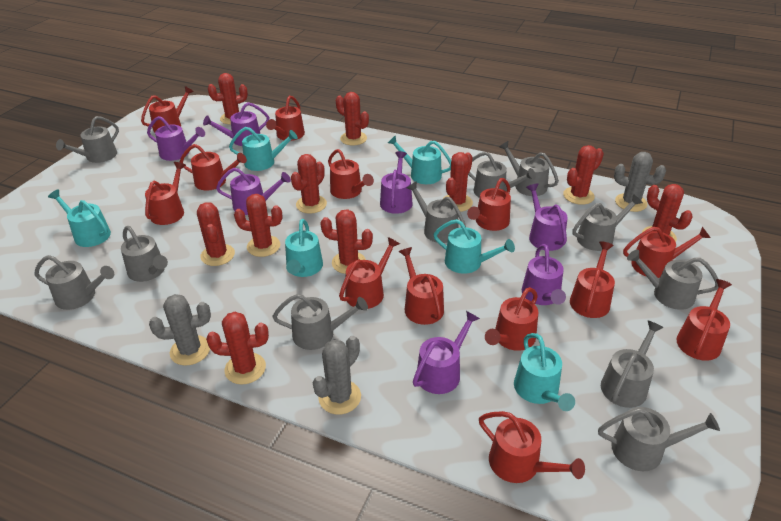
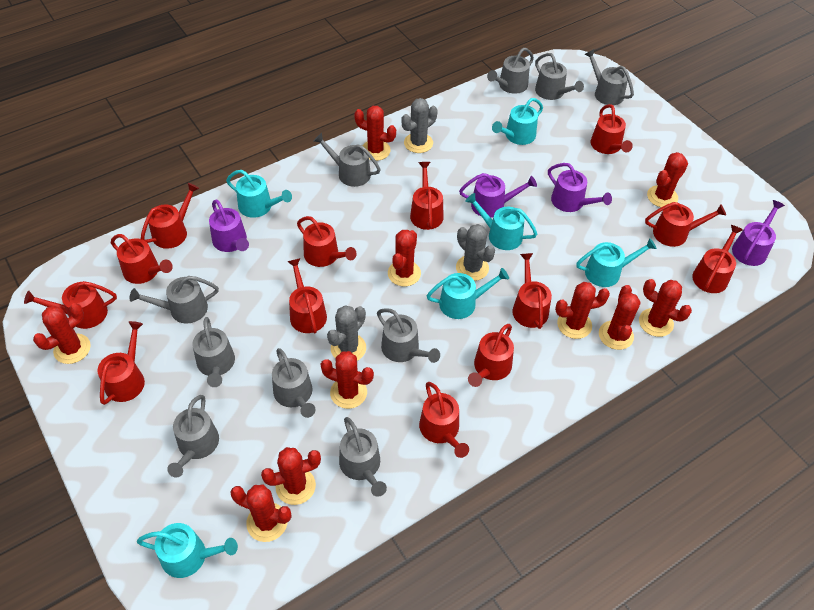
grey watering can: [34,255,114,310] [56,116,119,163] [121,226,168,282] [272,294,368,350] [407,181,466,243] [468,152,536,198] [499,141,559,196] [572,194,643,251] [598,407,720,471] [601,321,663,408] [627,250,719,310] = 11 -> [130,276,219,324] [167,395,219,478] [192,317,235,387] [272,348,316,418] [314,133,381,187] [339,417,387,497] [377,308,440,363] [487,48,534,94] [535,53,584,100] [585,49,634,105] = 10
purple watering can: [147,116,205,161] [203,102,269,146] [216,168,291,215] [380,151,412,214] [413,311,480,394] [522,244,566,305] [526,184,568,251] = 7 -> [209,200,249,252] [459,173,537,218] [548,163,612,212] [732,200,785,266] = 4

